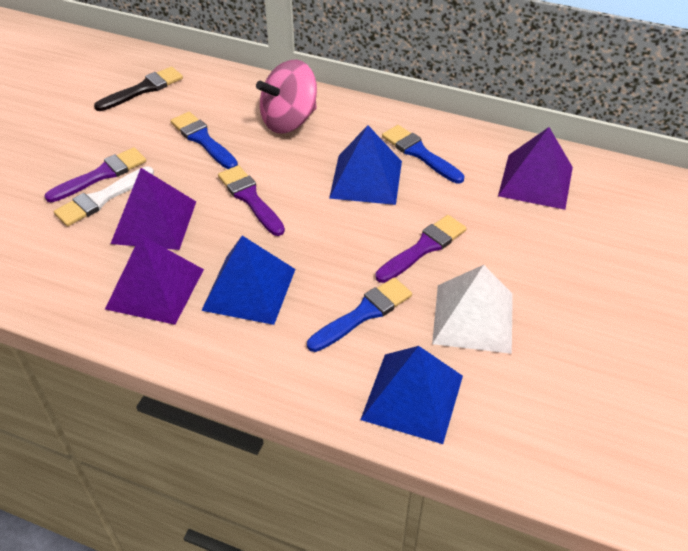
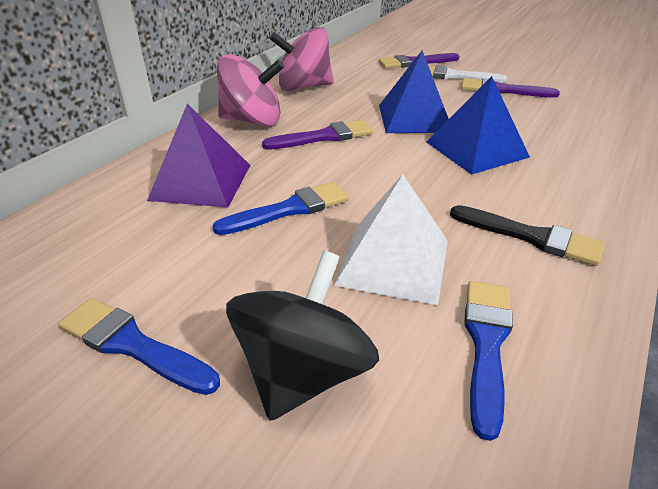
black spinning top: none = 0 -> [226,251,379,421] = 1
blue pyramid: [201,236,295,325] [329,125,402,205] [360,346,463,444] = 3 -> [379,50,449,133] [427,76,530,175] = 2
pink spinning top: [256,59,317,133] = 1 -> [217,54,284,126] [270,27,333,91] = 2
purple pyramid: [105,235,204,325] [111,168,196,250] [498,127,573,210] = 3 -> [147,104,250,208] = 1

